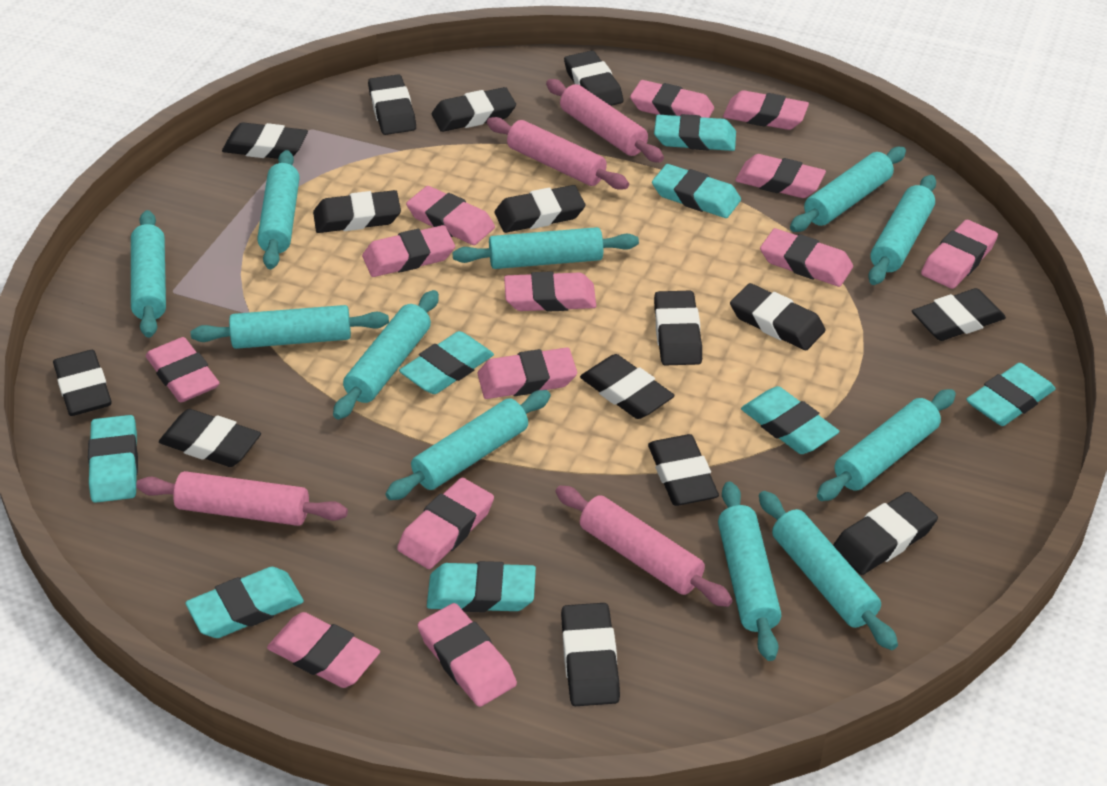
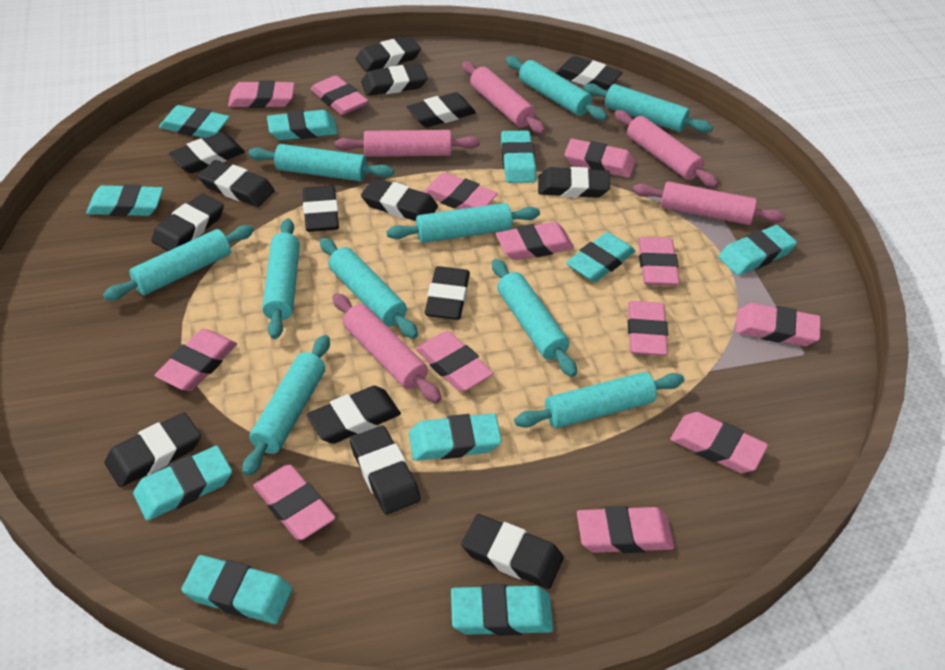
pink rolling pin: [136,471,348,526] [487,117,629,190] [546,79,664,162] [556,486,733,607] = 4 -> [332,293,441,403] [335,130,480,157] [462,61,545,134] [615,110,719,188] [633,181,786,225] = 5
turquoise eraser: [88,415,138,503] [185,567,304,638] [399,331,494,394] [427,561,536,612] [652,164,741,218] [654,114,736,151] [741,386,839,454] [966,363,1056,426] = 8 -> [86,184,163,217] [133,446,232,521] [159,105,230,138] [181,555,292,624] [267,110,338,140] [409,413,502,461] [451,584,553,636] [501,131,536,183] [566,232,635,282] [718,225,797,275] = 10
turquoise rolling pin: [131,210,166,338] [191,305,389,349] [257,150,299,269] [333,290,439,420] [385,390,551,500] [452,227,639,269] [718,481,781,661] [759,491,898,650] [790,147,906,232] [817,389,956,501] [868,175,936,285] = 11 -> [103,225,254,301] [243,335,330,476] [248,144,394,181] [262,218,300,339] [320,238,418,339] [386,203,540,243] [492,259,577,377] [506,56,607,120] [514,372,684,428] [583,83,713,133] = 10

